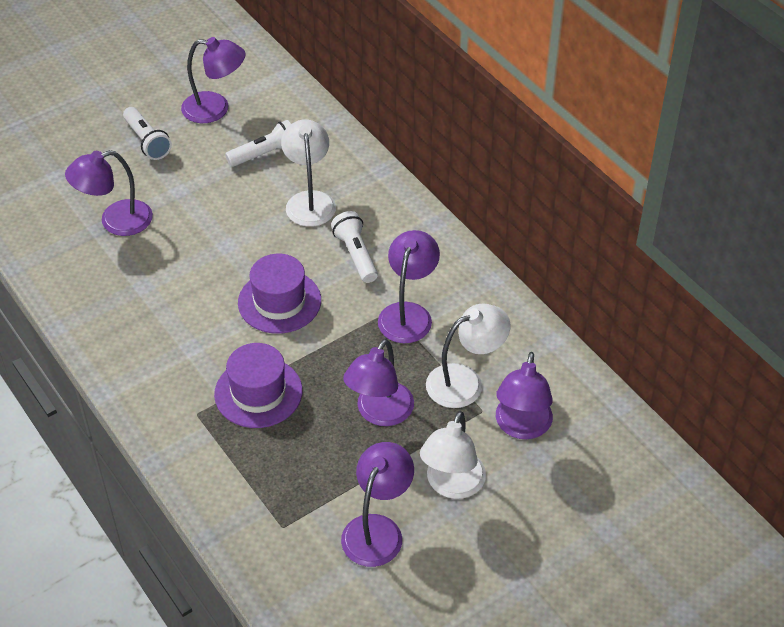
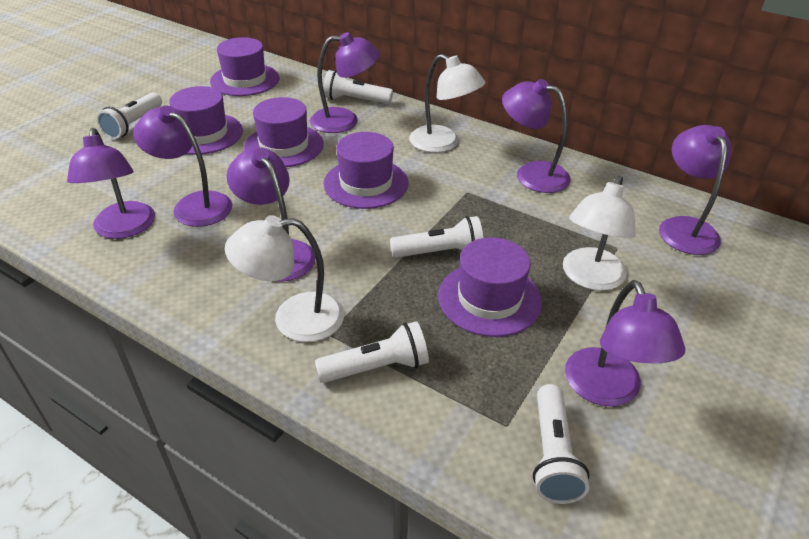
purple hat: [214,343,303,428] [238,254,321,334] = 2 -> [169,86,243,155] [210,37,279,96] [244,97,324,167] [323,132,408,209] [438,237,542,337] = 5
purple lamp: [65,150,153,236] [181,37,246,123] [341,442,414,567] [343,339,414,426] [378,230,440,343] [496,352,553,439] = 6 -> [67,128,155,239] [133,105,232,227] [227,147,316,282] [310,32,380,133] [502,79,571,193] [565,280,686,406] [659,125,731,255] = 7
white flashlight: [123,107,172,160] [225,120,291,167] [331,211,378,283] = 3 -> [96,92,162,139] [315,321,429,383] [323,70,393,104] [390,216,483,258] [533,384,590,504] = 5

